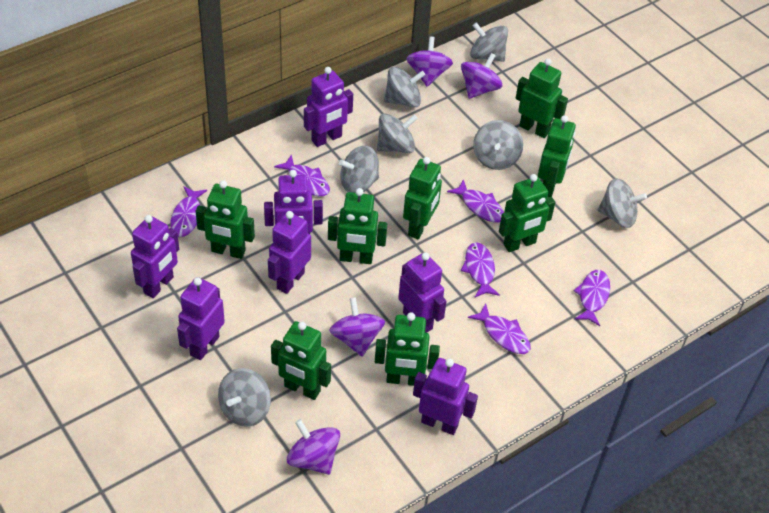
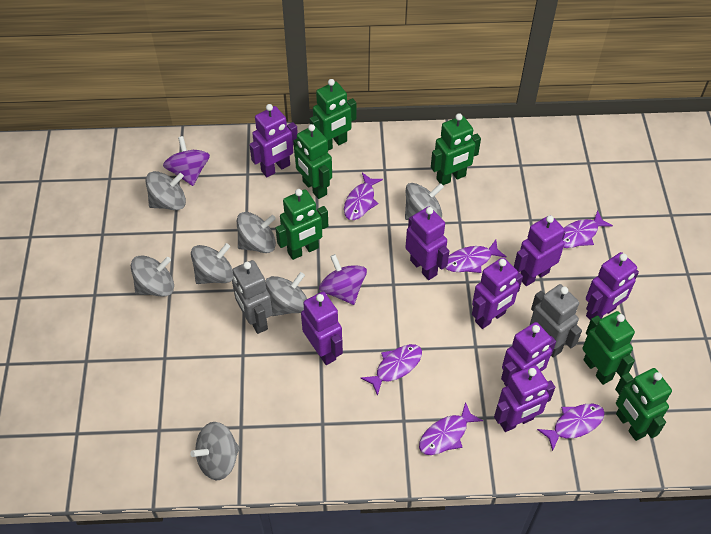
green robot: [195,180,255,259] [271,321,331,400] [328,188,387,264] [375,312,440,386] [403,157,442,239] [499,174,555,252] [516,58,568,138] [538,115,576,197] = 8 -> [276,189,328,260] [293,124,332,199] [310,79,357,151] [431,113,481,185] [583,311,635,385] [615,368,672,441] = 6
grey robot: none = 0 -> [232,260,273,334] [530,284,582,358] = 2
purple robot: [131,215,179,298] [177,277,225,360] [264,170,323,234] [268,211,311,294] [304,67,353,147] [398,252,447,333] [413,358,478,435] = 7 -> [249,104,298,177] [301,292,343,365] [406,207,449,280] [472,257,523,329] [494,365,555,432] [501,322,556,386] [514,215,565,286] [586,252,639,321] = 8
purple spinning top: [287,419,340,475] [329,297,385,356] [406,37,453,87] [461,53,503,99] = 4 -> [163,136,210,186] [319,254,367,305] = 2

